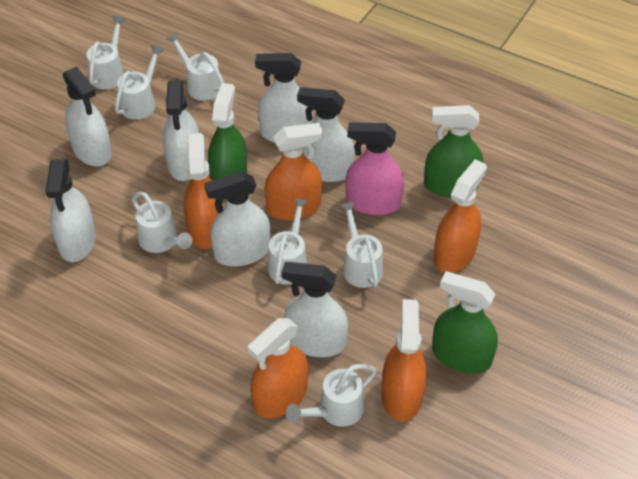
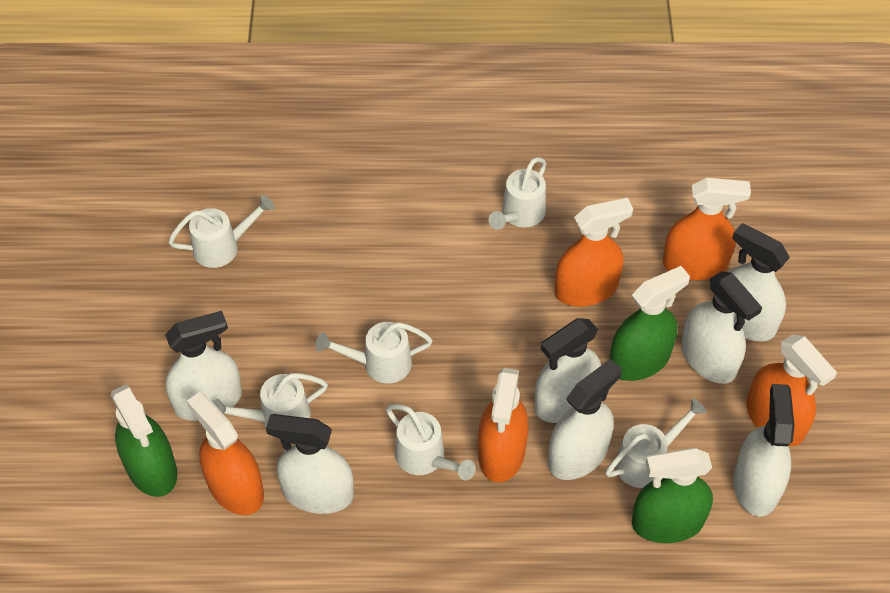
pink spray bottle: [345,122,404,215] = 1 -> none = 0
white watering can: [87,16,126,90] [115,45,164,120] [132,192,192,253] [166,32,224,101] [268,198,308,285] [286,364,377,427] [340,201,383,288] = 7 -> [168,195,275,268] [212,373,328,427] [316,322,433,384] [386,404,476,480] [489,157,546,230] [605,398,707,488] = 6

